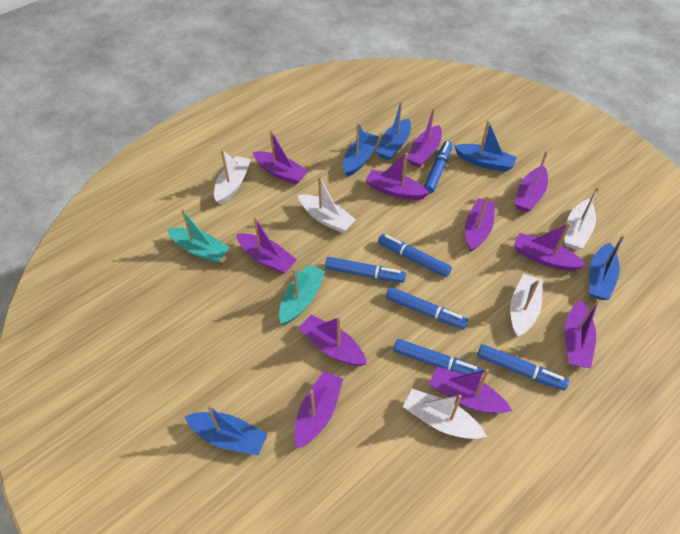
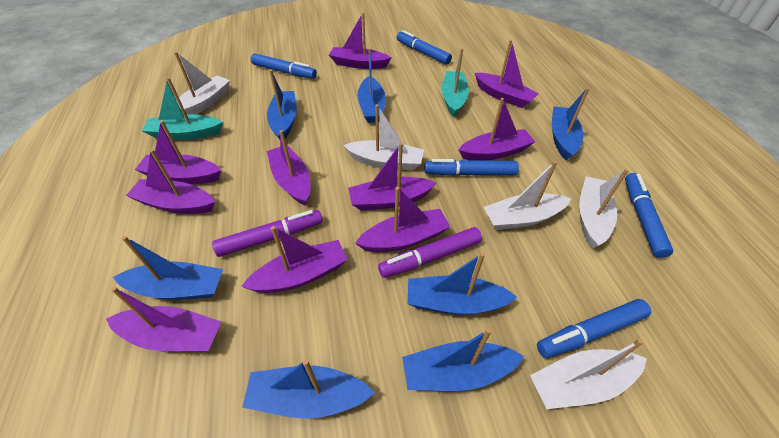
blue boat: [184,404,268,455] [343,123,379,177] [376,101,411,160] [454,120,517,172] [589,235,625,300] = 5 -> [113,236,223,300] [242,359,375,419] [267,70,297,139] [358,48,385,123] [402,328,524,391] [408,253,517,315] [552,88,589,161] = 7
blue marker: [325,257,406,283] [378,234,452,277] [386,287,468,329] [394,339,483,375] [424,141,452,194] [477,344,569,390] = 6 -> [251,53,317,79] [397,30,452,65] [424,159,519,176] [537,299,651,358] [625,173,673,258] = 5
purple boat: [236,217,297,274] [253,130,308,184] [295,371,343,449] [298,315,367,366] [365,153,430,200] [407,108,442,168] [429,367,512,414] [465,196,495,252] [514,151,548,212] [514,223,586,271] [565,299,600,368] = 11 -> [106,287,222,351] [126,149,215,214] [135,120,221,184] [241,226,348,293] [267,130,310,206] [329,12,391,69] [348,143,436,210] [355,187,451,252] [458,98,535,161] [475,40,539,108] = 10
purple marker: none = 0 -> [212,210,323,257] [378,227,482,278] = 2

